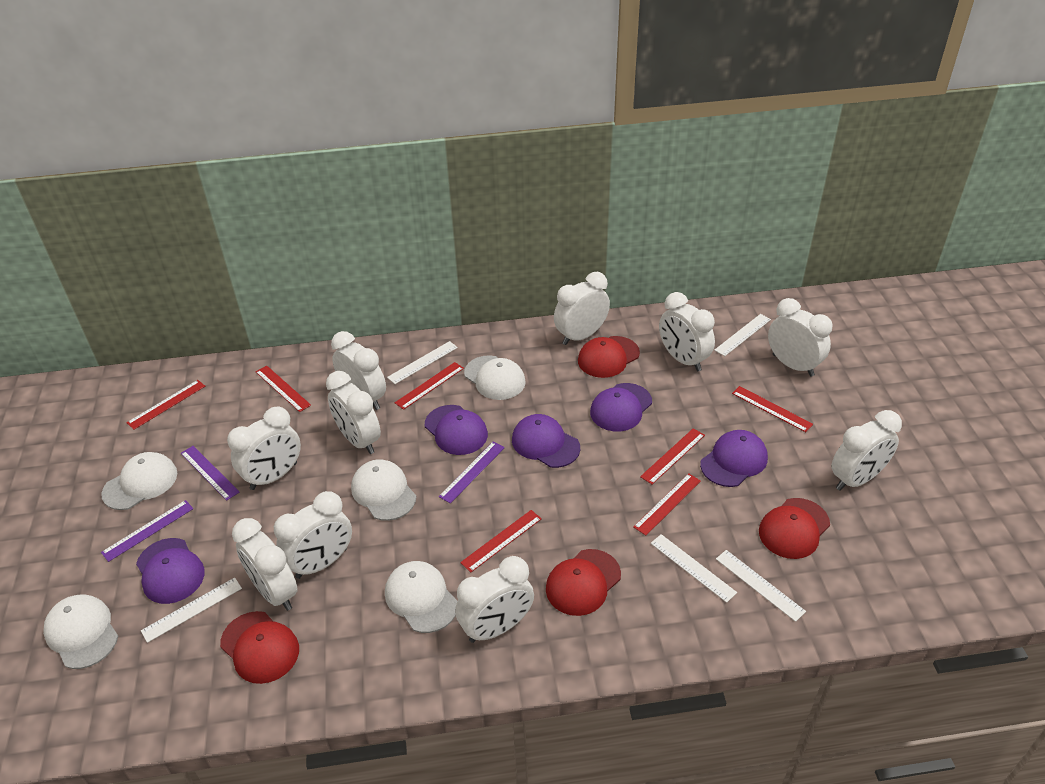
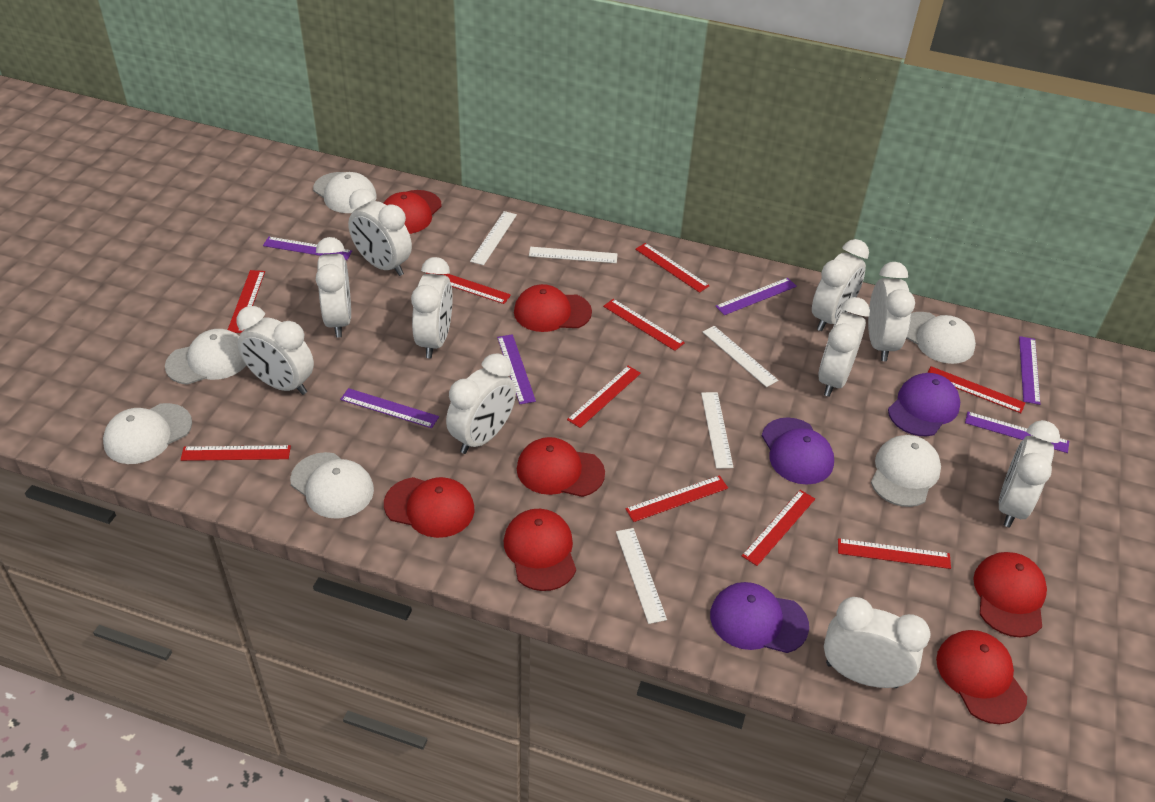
purple cap: [136,538,205,604] [425,405,488,455] [512,414,580,468] [590,383,652,432] [700,430,768,487] = 5 -> [710,582,809,653] [762,417,834,485] [888,373,960,436] = 3
purple ruler: [101,500,193,562] [181,446,239,501] [439,442,505,504] = 3 -> [263,237,352,260] [340,388,439,428] [497,334,536,404] [715,278,797,315] [965,412,1069,453] [1019,336,1040,405] = 6
red cap: [220,611,299,684] [546,549,621,616] [578,336,640,378] [759,498,830,559] = 4 -> [384,190,442,234] [384,477,475,538] [504,509,576,591] [514,284,592,332] [517,437,605,497] [936,630,1027,724] [973,552,1047,637] = 7
red ruler: [127,380,205,430] [256,365,311,412] [395,362,464,410] [460,510,542,572] [633,473,701,536] [640,428,705,484] [732,386,813,432] = 7 -> [181,445,291,461] [228,270,265,333] [426,273,511,304] [567,366,641,428] [603,299,685,351] [625,475,728,522] [635,243,710,293] [742,490,815,566] [838,538,951,569] [928,366,1025,413] = 10
white cap: [43,594,118,669] [101,452,177,510] [351,459,416,521] [385,561,457,633] [464,355,526,400] = 5 -> [103,403,192,464] [165,329,246,385] [290,452,374,519] [313,172,377,213] [871,435,941,507] [906,312,976,364] = 6

